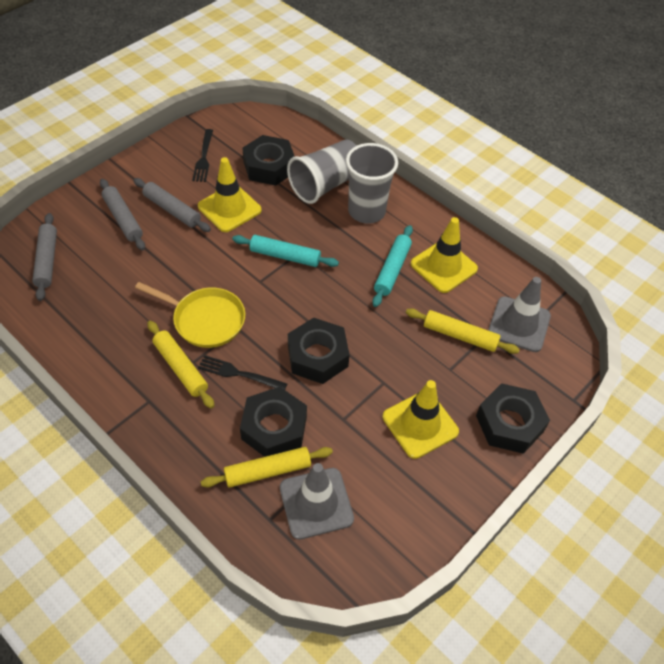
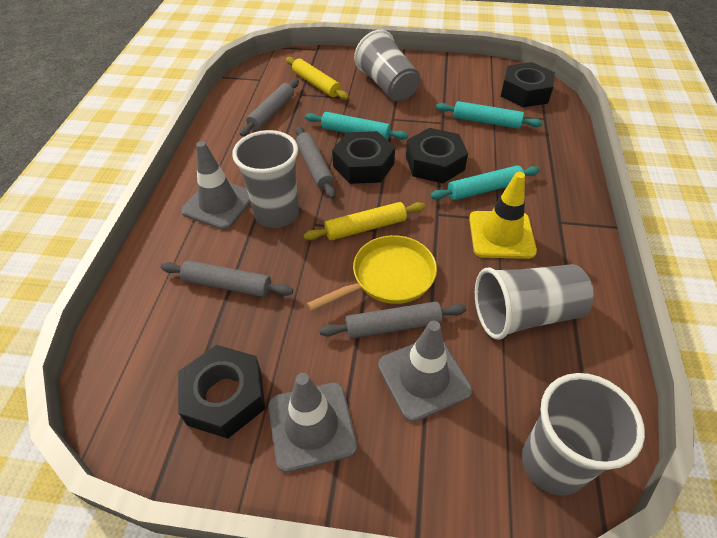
black fork: [192,129,213,182] [198,355,287,390] = 2 -> none = 0
grey cup: [287,139,357,204] [346,143,398,224] = 2 -> [232,130,299,228] [354,30,420,102] [475,264,594,340] [522,373,645,496] = 4
grey rolling pin: [32,213,57,301] [100,179,145,250] [133,178,211,232] = 3 -> [161,260,293,297] [240,79,299,136] [296,126,336,199] [319,301,466,339] = 4
grey traffic cone: [280,463,354,540] [488,277,551,352] = 2 -> [181,141,251,230] [268,373,357,472] [378,321,472,422] = 3
turquoise rolling pin: [232,235,339,267] [372,225,413,307] = 2 -> [305,112,408,140] [430,165,540,200] [436,101,543,129] = 3
yellow rolling pin: [147,321,215,409] [201,447,333,488] [406,308,520,354] = 3 -> [286,57,349,100] [303,202,425,241] = 2
yellow traffic cone: [198,157,262,232] [383,380,459,459] [411,217,478,293] = 3 -> [469,172,537,259] = 1

